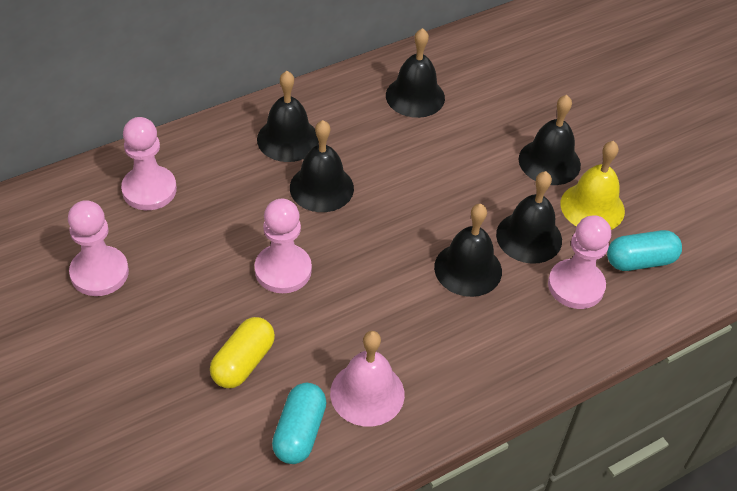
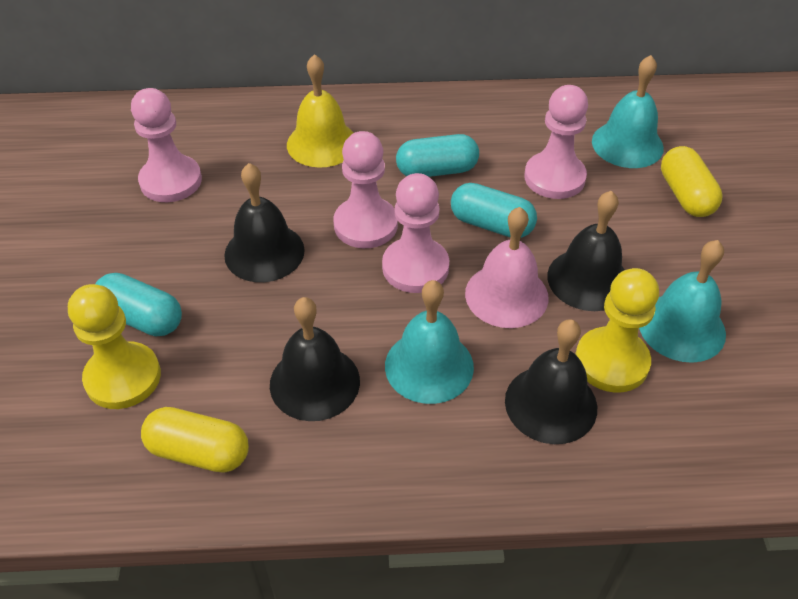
black bell: [257,71,319,162] [290,120,354,212] [386,28,445,118] [434,204,502,297] [496,171,562,264] [519,95,581,185] = 6 -> [224,163,305,282] [270,297,360,421] [505,319,597,444] [547,191,625,311] = 4
turquoise bell: none = 0 -> [385,280,474,404] [592,55,664,168] [639,240,726,363] = 3
turquoise capsule: [272,383,327,464] [607,230,682,271] = 2 -> [95,273,182,336] [396,134,479,177] [451,183,537,238] = 3
yellow capsule: [210,317,275,388] = 1 -> [141,407,249,473] [661,146,723,217] = 2
yellow pawn: none = 0 -> [68,284,161,409] [575,268,659,393] = 2

